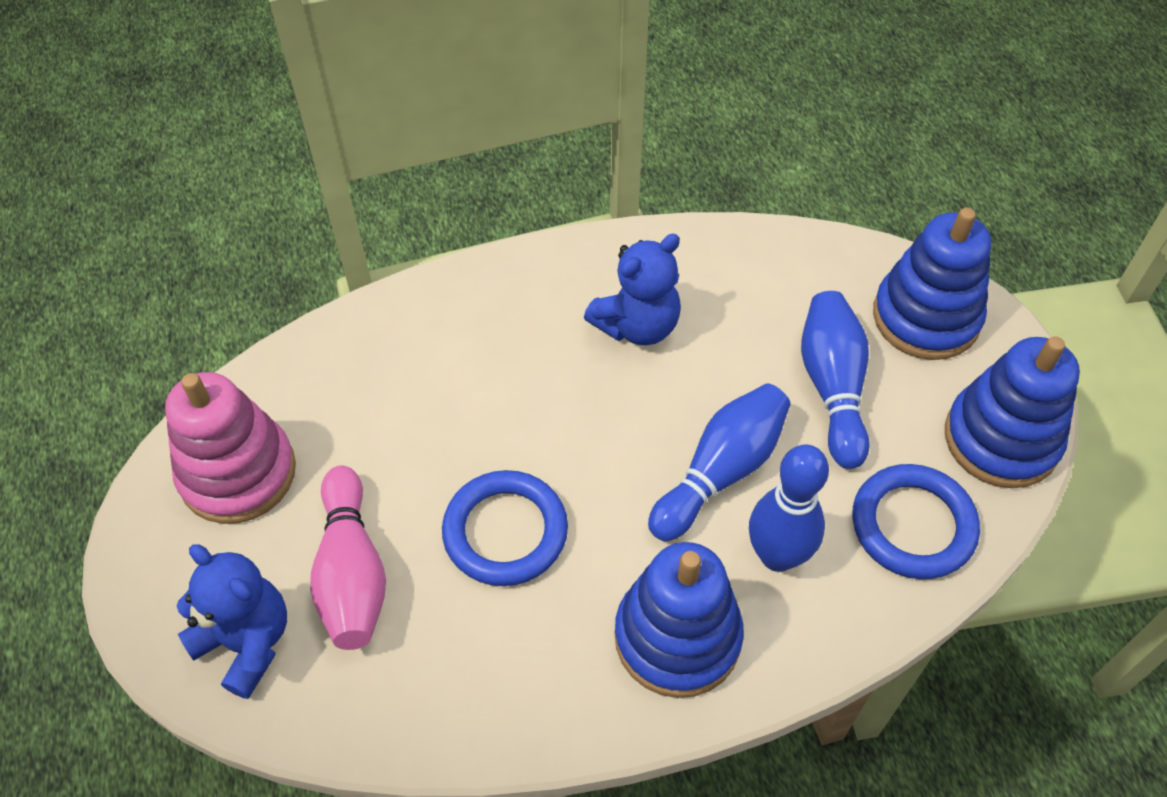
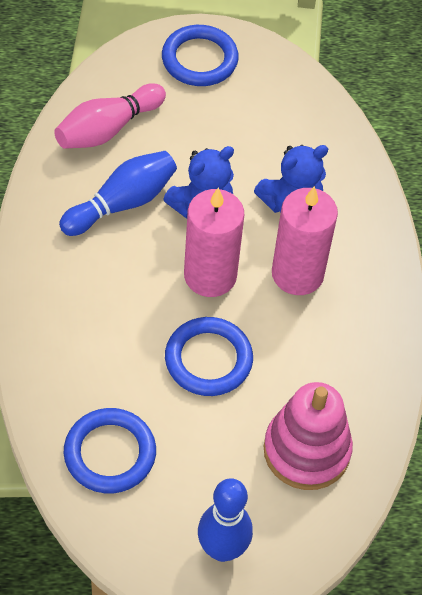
blue bowling pin: [648,383,791,541] [749,444,829,572] [801,291,869,469] = 3 -> [59,151,177,236] [198,478,253,562] = 2
blue ring: [442,470,568,586] [852,464,980,579] = 2 -> [64,408,156,493] [162,25,239,86] [165,317,253,396] = 3
blue stacking toy: [615,542,744,698] [873,208,991,360] [945,336,1080,488] = 3 -> none = 0
pink candle: none = 0 -> [184,188,244,297] [272,186,338,295] = 2

